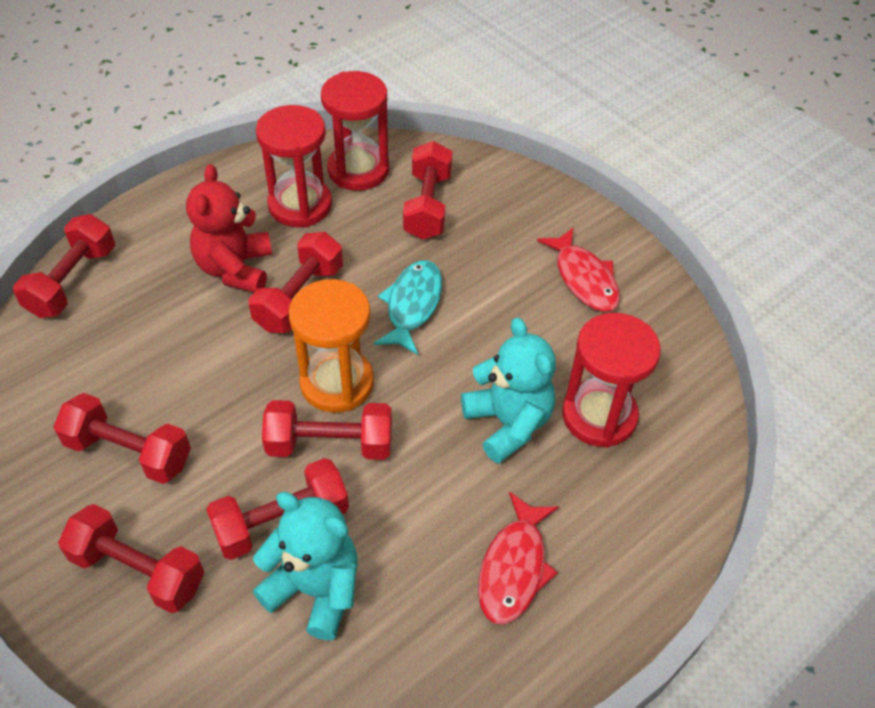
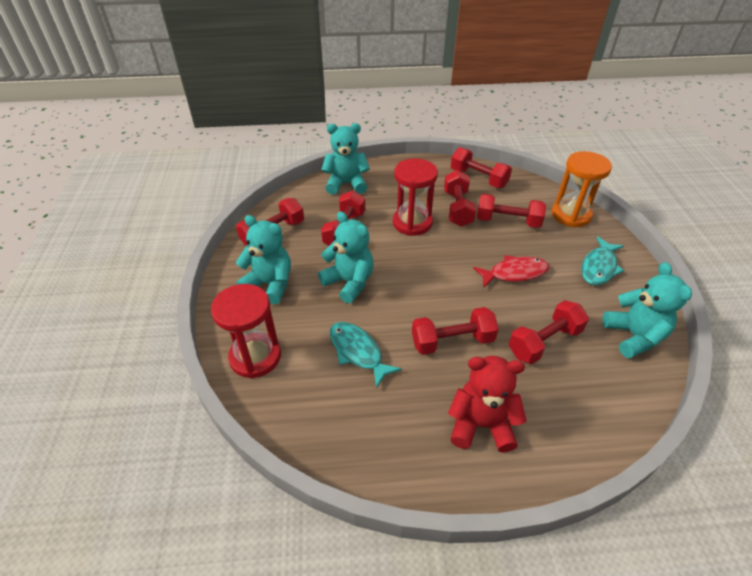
red fish: [478,492,559,624] [537,227,620,312] = 2 -> [473,255,549,287] = 1
red hourglass: [256,105,332,227] [321,71,389,191] [562,313,661,448] = 3 -> [211,284,281,379] [393,159,438,236] = 2
turquoise fish: [374,260,442,355] = 1 -> [330,322,402,388] [581,237,624,286] = 2
turquoise teddy bear: [253,492,358,640] [461,317,556,464] = 2 -> [236,215,291,304] [318,211,373,304] [322,123,370,195] [603,262,692,358] = 4

